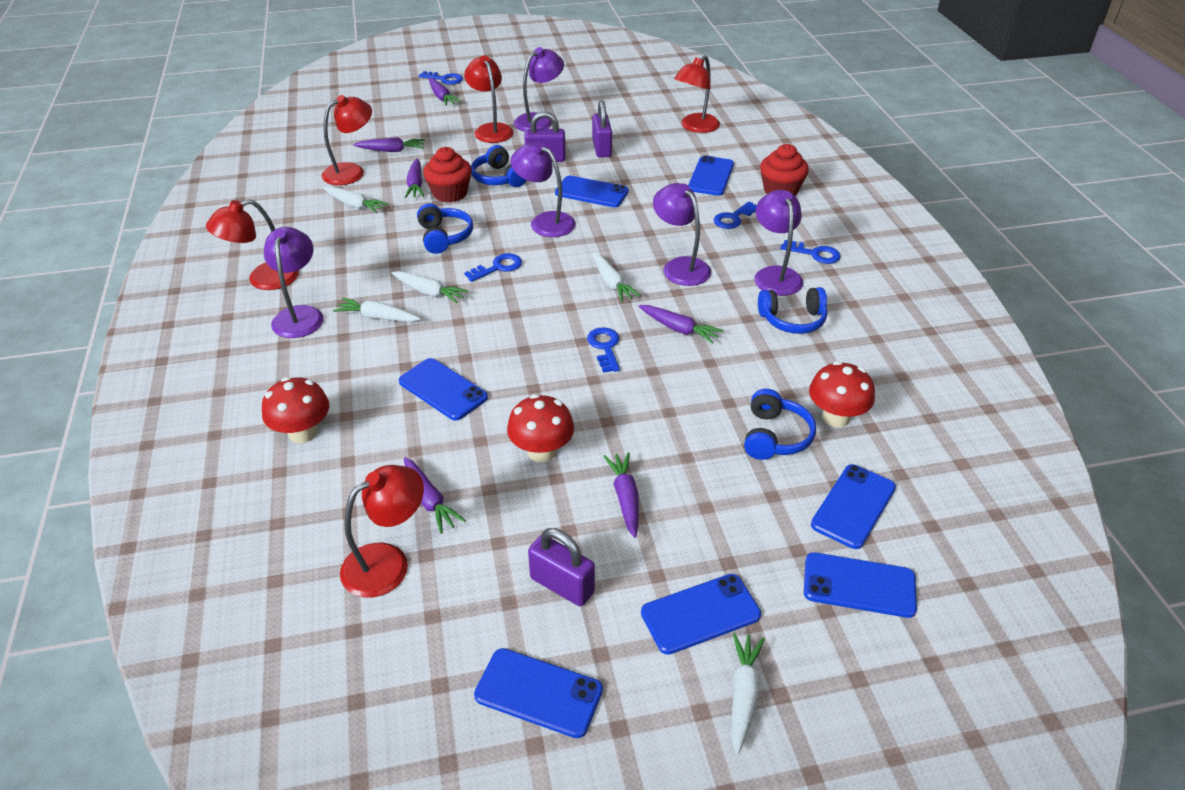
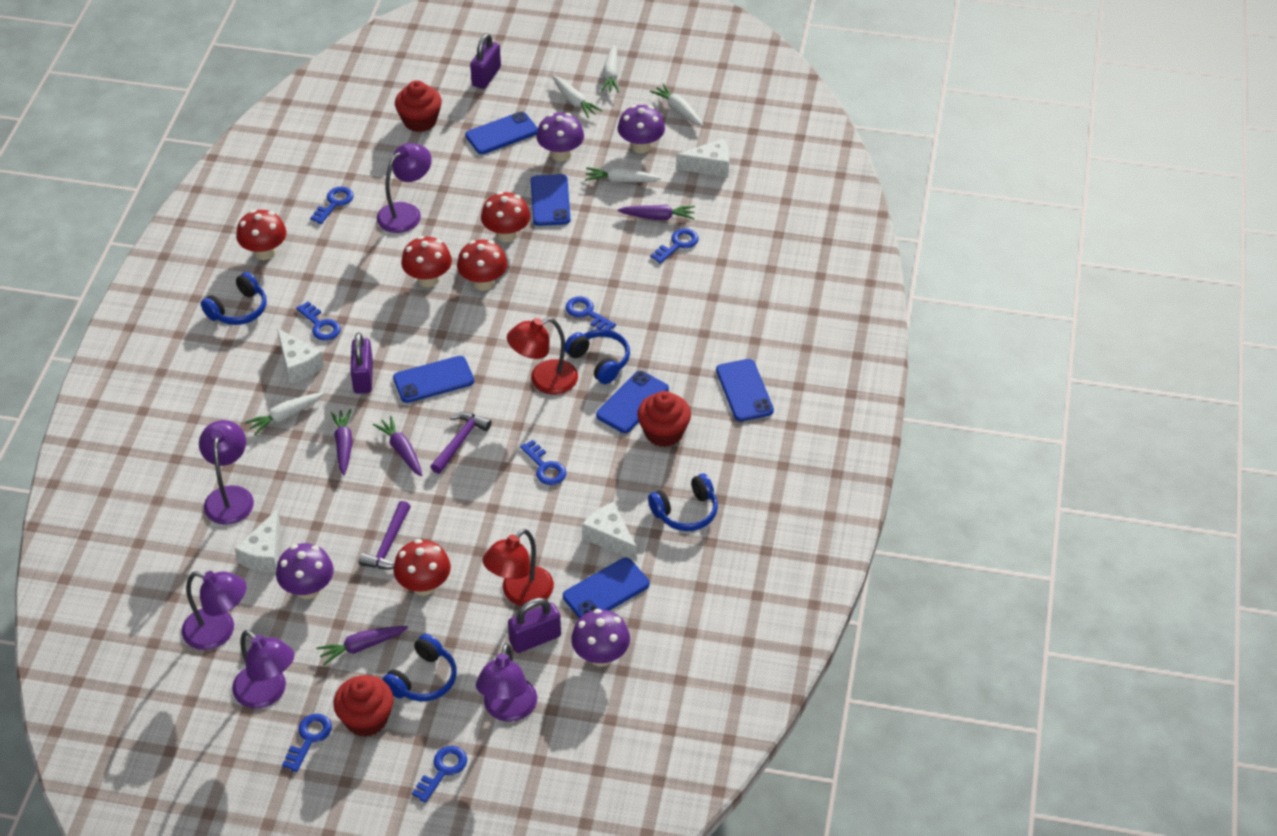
blue key: [419,71,463,85] [464,253,522,282] [587,327,620,373] [713,201,757,229] [780,240,841,264] = 5 -> [282,714,332,772] [296,301,341,341] [310,187,354,224] [412,746,467,803] [520,440,566,485] [566,296,616,330] [651,228,699,264] = 7
blue phone: [399,358,488,421] [474,648,603,738] [555,176,629,207] [641,574,761,655] [688,155,734,196] [804,552,917,618] [811,464,896,549] = 7 -> [393,356,474,403] [465,112,538,154] [531,174,570,226] [563,558,650,619] [596,371,669,433] [716,359,774,421] = 6
purple carrot: [353,137,425,152] [404,457,466,534] [405,158,424,198] [429,78,461,106] [603,452,639,538] [639,305,723,344] = 6 -> [316,626,408,665] [330,409,352,475] [373,416,422,476] [618,205,695,220] = 4
purple hammer: none = 0 -> [359,501,411,569] [431,412,492,474] = 2
purple mushroom: none = 0 -> [276,543,334,599] [536,113,584,161] [571,609,630,667] [618,105,665,153] = 4
red cupcake: [423,147,472,203] [760,144,809,196] = 2 -> [333,675,394,737] [395,80,442,132] [637,391,691,447] = 3
red lamp: [206,199,299,290] [321,95,372,185] [340,465,424,598] [464,55,514,143] [674,55,720,133] = 5 -> [482,529,554,606] [507,317,578,394] = 2
red mushroom: [262,377,329,443] [507,394,574,462] [809,361,875,427] = 3 -> [236,210,287,260] [393,539,451,596] [401,236,452,288] [457,240,508,290] [481,192,530,242] = 5
white cheese: none = 0 -> [235,510,280,573] [277,328,324,383] [582,502,637,561] [676,139,729,177] = 4

